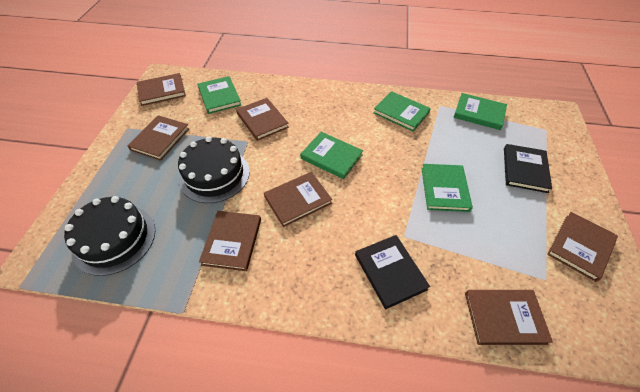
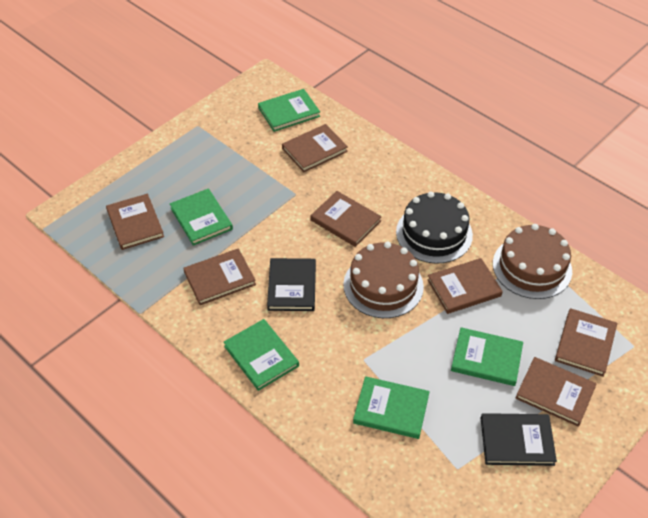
black cake: [64,196,155,276] [178,136,250,203] = 2 -> [396,191,473,264] = 1
brown cake: none = 0 -> [343,242,424,318] [493,224,572,299] = 2

